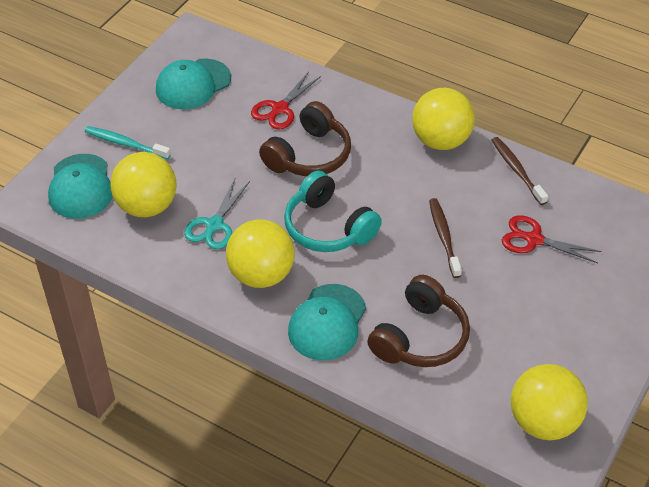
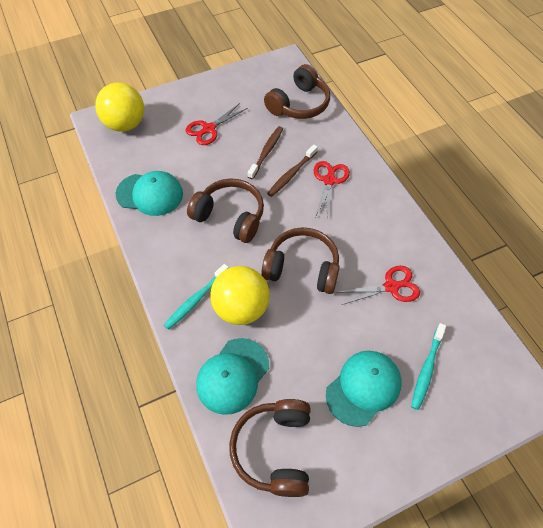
brown headphones: [259,101,351,177] [367,275,470,367] = 2 -> [187,178,264,243] [229,399,311,497] [261,227,340,294] [264,64,330,119] = 4
red scissors: [251,71,321,130] [502,215,602,263] = 2 -> [185,103,248,145] [314,161,350,218] [339,266,420,305] = 3
turquoise headphones: [284,171,382,252] = 1 -> none = 0
turquoise scissors: [184,179,250,249] = 1 -> none = 0
turquoise toothbrush: [85,126,171,160] = 1 -> [164,264,229,330] [411,323,446,410] = 2
yellow ball: [110,152,177,217] [226,219,295,288] [412,88,475,150] [511,364,588,440] = 4 -> [95,83,144,131] [210,266,270,325] = 2

